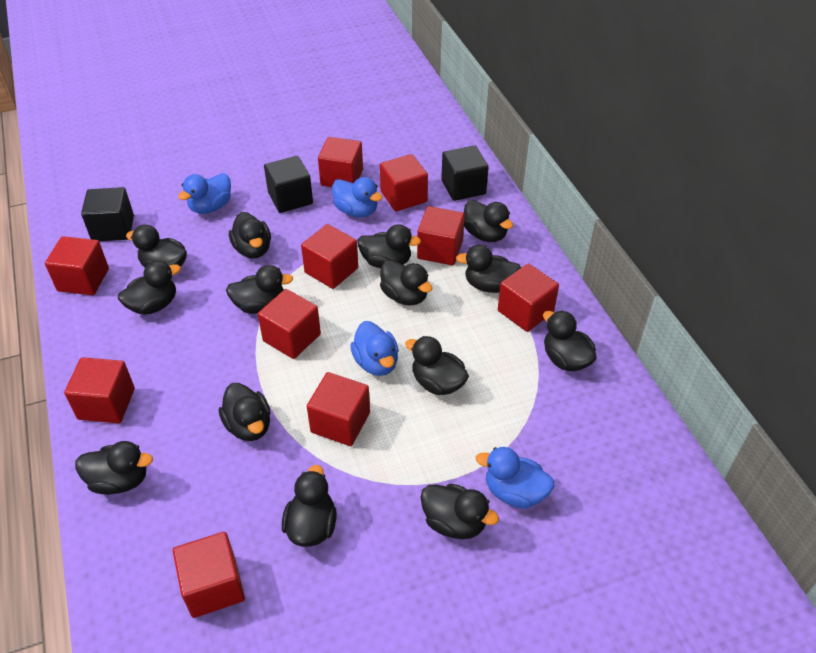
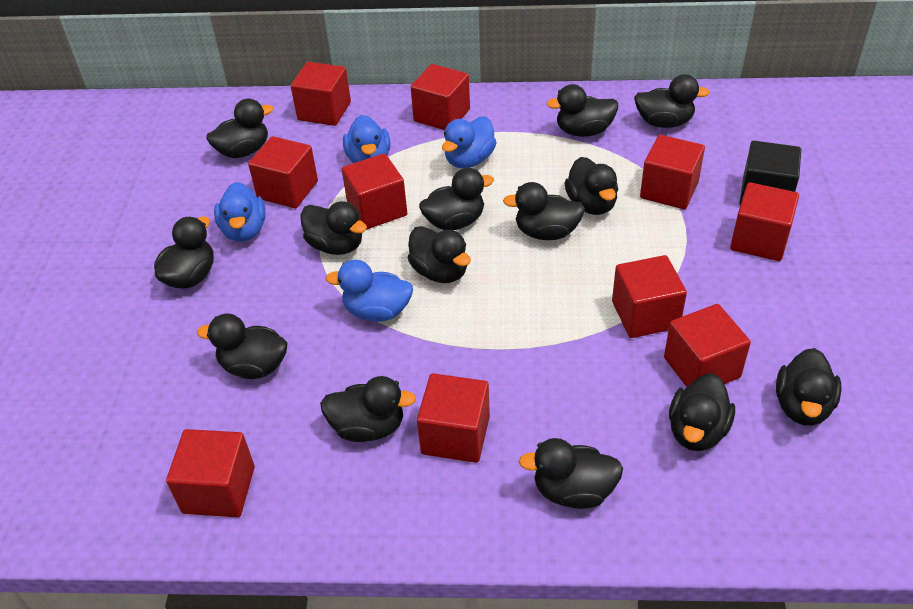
black cube: [81,187,134,241] [264,156,313,213] [441,145,489,201] = 3 -> [739,141,801,205] = 1

